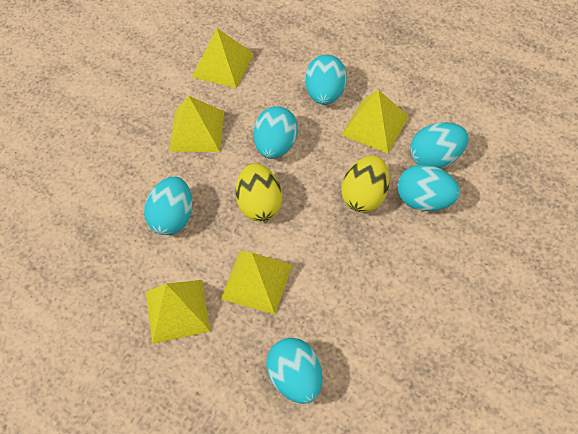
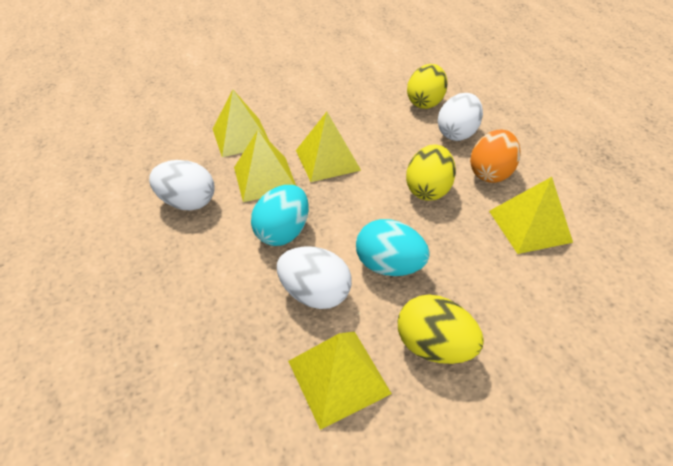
orange egg: none = 0 -> [470,129,521,183] = 1
turquoise egg: [144,177,192,235] [253,106,298,159] [266,338,323,404] [305,55,347,105] [397,164,460,211] [410,122,469,169] = 6 -> [251,185,309,246] [356,219,430,276] = 2
white egg: none = 0 -> [149,160,214,211] [277,246,352,309] [438,93,483,141] = 3
yellow egg: [236,163,282,221] [341,155,390,213] = 2 -> [398,294,484,364] [406,144,456,201] [407,64,448,109] = 3

